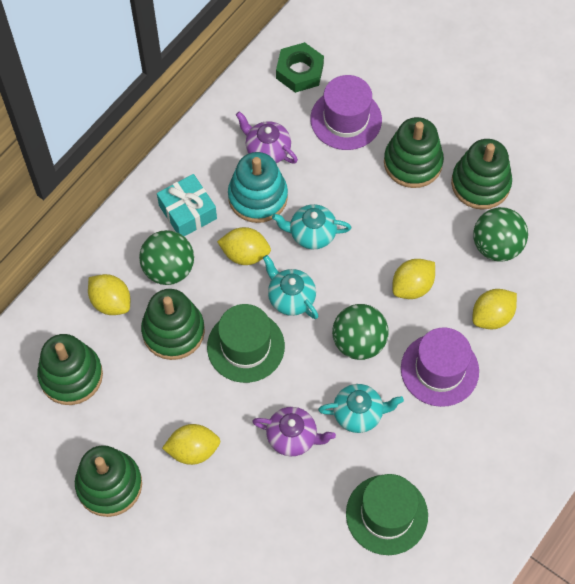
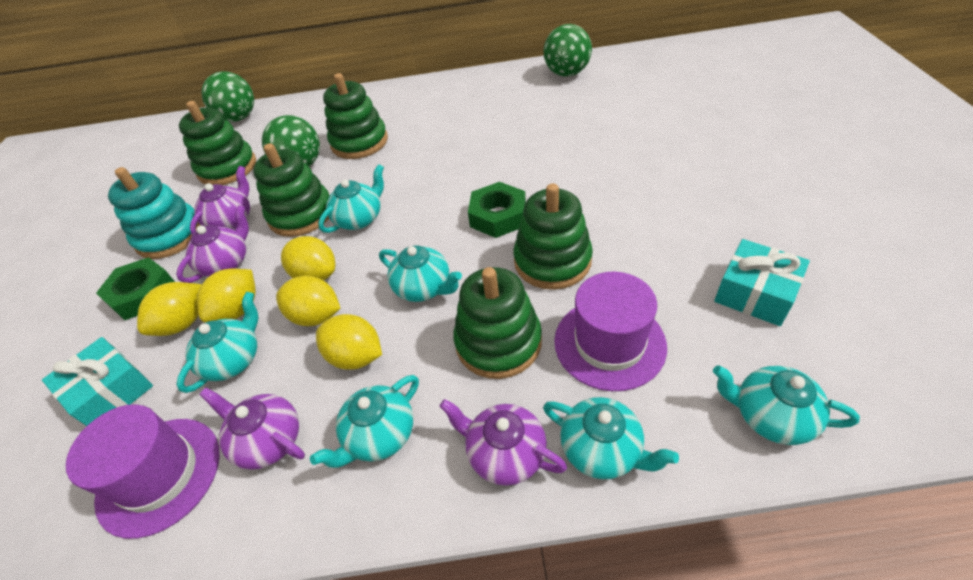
green hat: [207,304,285,383] [346,474,428,555] = 2 -> none = 0
green nut: [276,42,324,93] = 1 -> [96,257,175,320] [468,182,526,238] = 2
purple teapot: [236,111,298,163] [252,407,336,456] = 2 -> [176,205,249,283] [190,166,250,234] [199,388,305,470] [439,399,567,486] = 4
turquoise gift: [157,174,217,236] = 1 -> [42,337,153,426] [714,239,810,326] = 2
turquoise teapot: [263,255,319,319] [272,204,351,249] [318,384,404,433] = 3 -> [177,292,259,393] [310,375,419,468] [318,164,384,233] [379,246,462,302] [543,397,679,479] [713,365,860,445] = 6

